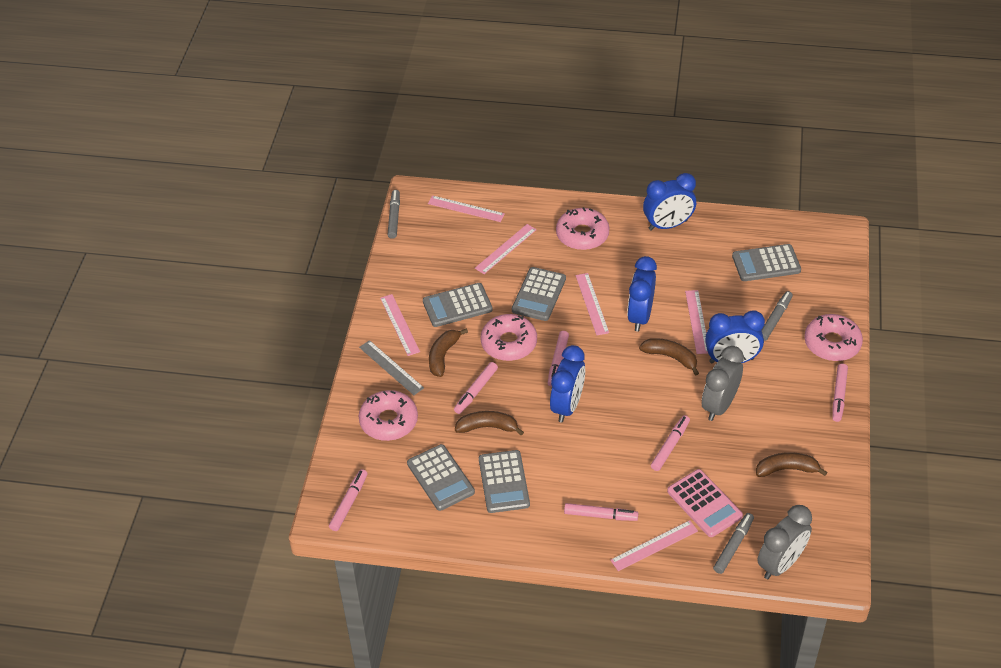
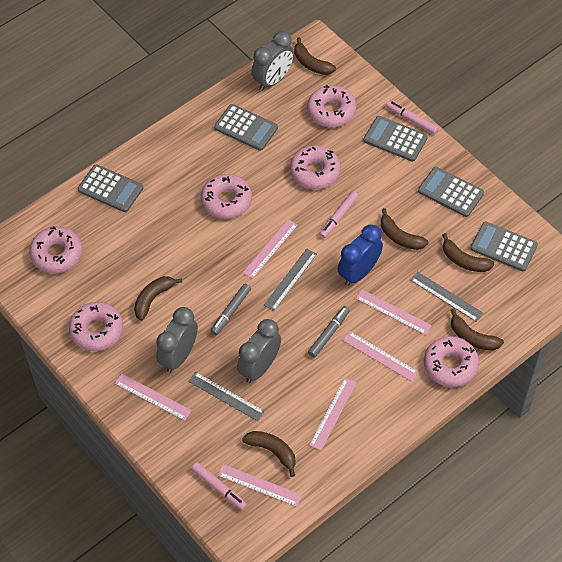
blue clock: [550,345,585,422] [627,256,657,331] [643,173,696,231] [705,310,765,363] = 4 -> [338,225,383,286] = 1
brown banana: [429,328,468,377] [455,411,524,436] [639,338,699,376] [756,452,828,477] = 4 -> [134,276,183,321] [242,431,296,477] [294,37,336,75] [381,208,428,250] [442,233,495,272] [451,308,504,350] = 6
grey clock: [702,346,744,421] [757,505,812,579] = 2 -> [156,307,198,373] [237,319,281,383] [251,31,294,91] = 3
grey marker: [387,190,400,239] [713,513,754,574] [762,291,793,341] = 3 -> [211,284,251,335] [308,306,350,358] = 2
grey ruler: [359,340,424,395] = 1 -> [188,372,265,421] [264,249,317,311] [410,271,483,322] = 3
pink calculator: [667,469,743,537] = 1 -> none = 0
pink donut: [359,390,418,441] [480,314,537,361] [556,207,610,250] [804,314,863,361] = 4 -> [29,226,82,273] [69,302,123,351] [201,174,252,219] [290,145,341,189] [307,85,356,127] [424,336,479,387] = 6
pink marker: [329,469,367,531] [454,362,498,414] [548,331,569,387] [564,503,638,521] [651,415,690,471] [832,364,848,422] = 6 -> [191,462,247,510] [319,191,358,238] [386,101,439,134] = 3

